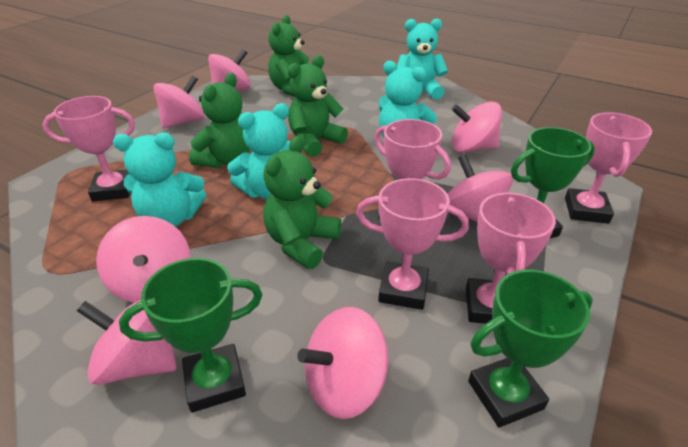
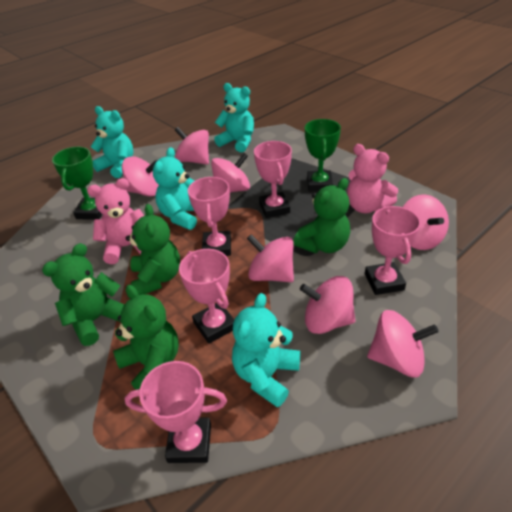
green trophy: [119,258,262,413] [468,269,593,427] [511,127,595,238] = 3 -> [52,147,102,220] [305,119,341,191] = 2
pink teddy bear: none = 0 -> [87,178,144,264] [347,144,398,213] = 2

